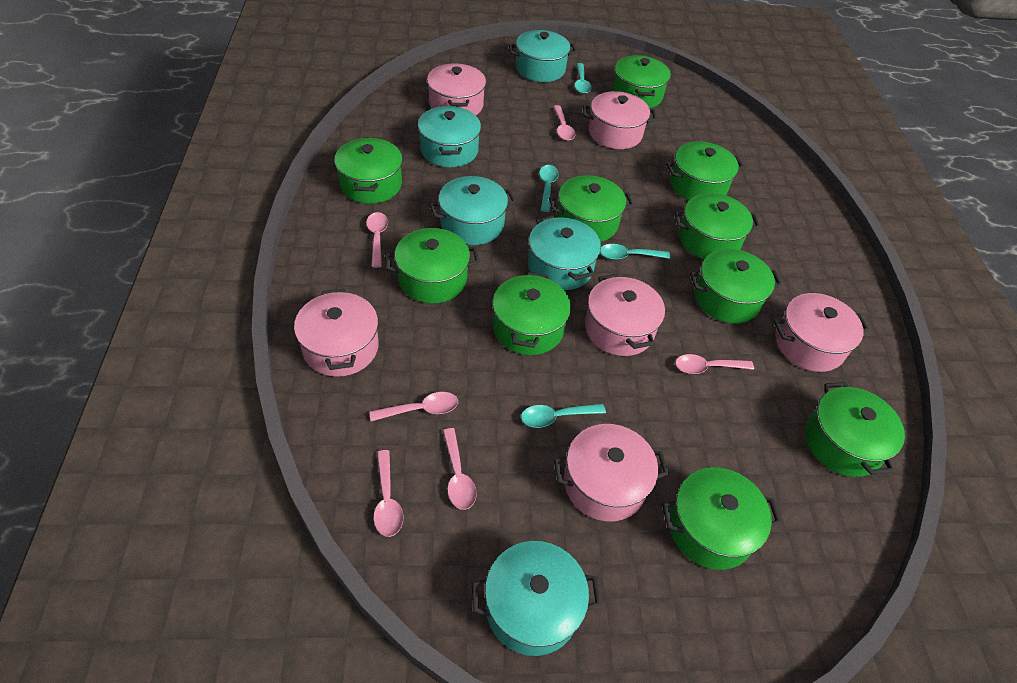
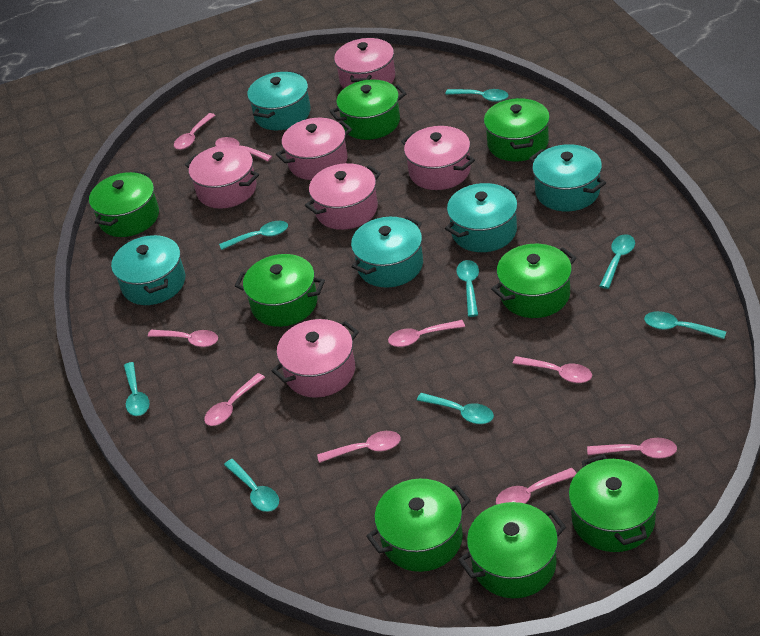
green pot: [334,137,403,204] [385,228,480,303] [492,272,571,355] [549,175,634,242] [612,55,671,109] [662,467,782,570] [666,141,744,201] [674,193,760,259] [690,249,782,323] [805,382,905,477] = 10 -> [89,171,159,237] [235,254,325,327] [330,79,407,140] [366,479,471,572] [458,502,566,598] [484,97,550,162] [491,244,576,318] [568,454,659,552] = 8
pink spoon: [366,212,388,268] [369,392,458,421] [373,450,403,537] [443,428,477,510] [553,105,576,141] [675,354,754,374] = 6 -> [148,330,218,347] [174,113,215,150] [204,373,265,426] [215,137,272,161] [317,431,401,463] [388,320,465,347] [496,468,577,505] [512,356,592,383] [587,438,677,459] = 9
turquoise spoon: [521,404,606,428] [539,165,559,212] [574,63,592,94] [600,244,670,260] = 4 -> [124,362,149,416] [219,221,288,250] [224,459,279,512] [417,393,494,424] [445,89,508,102] [456,260,479,317] [600,234,635,289] [644,311,726,339] = 8

